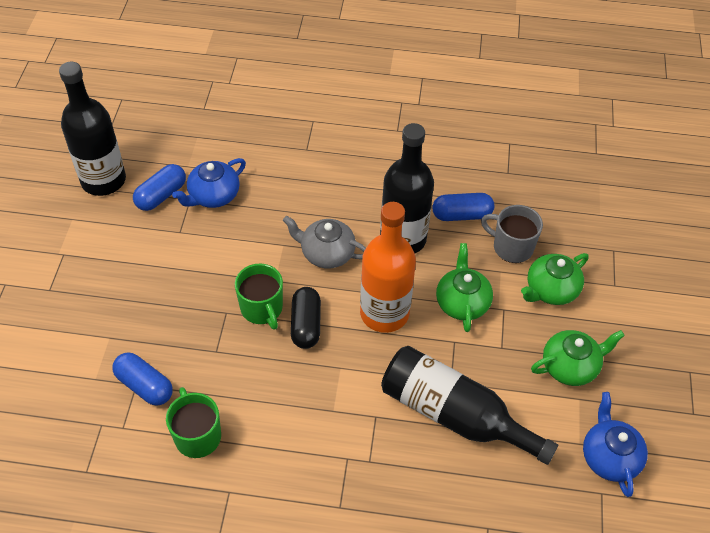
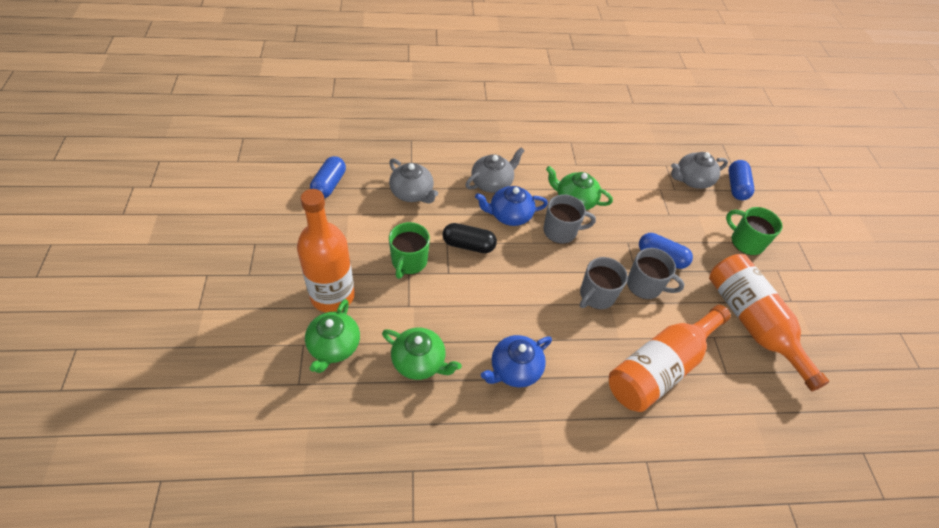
black bottle: [59,62,126,196] [380,123,434,253] [381,346,558,465] = 3 -> none = 0
grey mug: [481,205,543,263] = 1 -> [544,194,596,244] [580,257,628,309] [627,248,684,299] = 3
grey teapot: [283,216,366,269] = 1 -> [389,158,438,203] [465,147,525,193] [671,152,728,189] = 3
orange bottle: [360,202,416,333] = 1 -> [297,189,355,313] [609,305,731,412] [709,254,829,391] = 3

